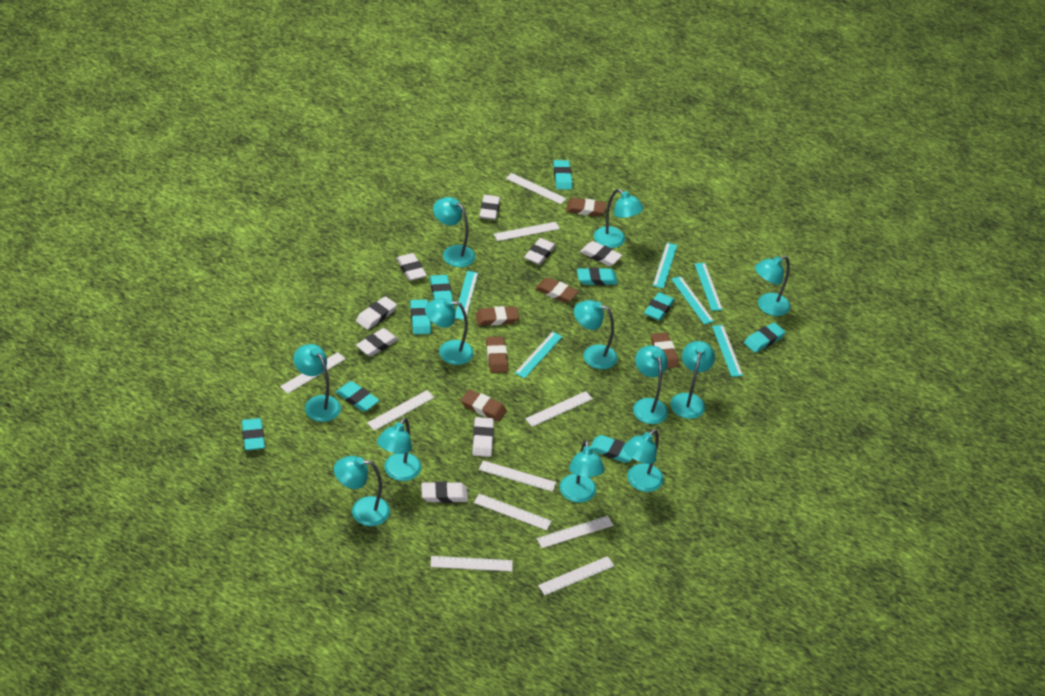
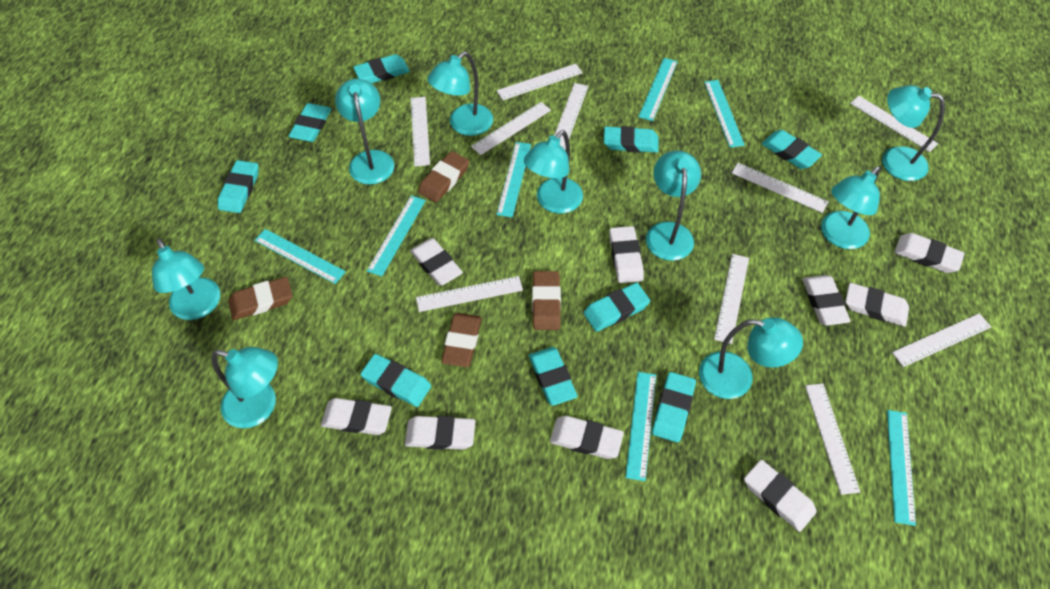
brown eraser: [461,389,507,422] [475,306,519,325] [486,337,508,373] [535,277,578,303] [566,198,606,216] [651,332,678,368] = 6 -> [228,277,292,320] [418,151,469,202] [441,313,482,367] [532,271,561,330] = 4
turquoise lamp: [294,344,341,422] [334,456,390,526] [377,418,421,481] [425,298,474,365] [433,197,475,267] [560,440,605,503] [574,300,618,369] [594,189,644,248] [623,429,664,492] [633,346,668,424] [671,341,715,419] [755,256,790,316] = 12 -> [152,238,220,320] [212,347,278,428] [335,79,394,185] [427,52,493,136] [524,130,583,214] [646,150,701,261] [699,317,803,399] [821,166,880,249] [882,85,945,181] = 9
turquoise ruler: [455,271,478,320] [515,331,563,378] [653,243,677,289] [671,276,714,324] [694,263,723,311] [712,325,743,377] = 6 -> [255,229,346,284] [367,196,426,276] [496,142,531,217] [625,372,656,481] [638,58,678,121] [704,80,745,148] [887,410,916,526] = 7
white eraser: [356,296,397,330] [356,328,398,356] [396,253,427,281] [421,481,468,503] [472,417,494,457] [479,195,500,220] [524,238,556,265] [580,241,622,266] = 8 -> [321,398,392,435] [405,416,475,450] [410,238,463,286] [550,416,624,459] [609,226,644,283] [744,460,817,532] [803,275,851,326] [845,283,909,327] [895,233,965,273] = 9

